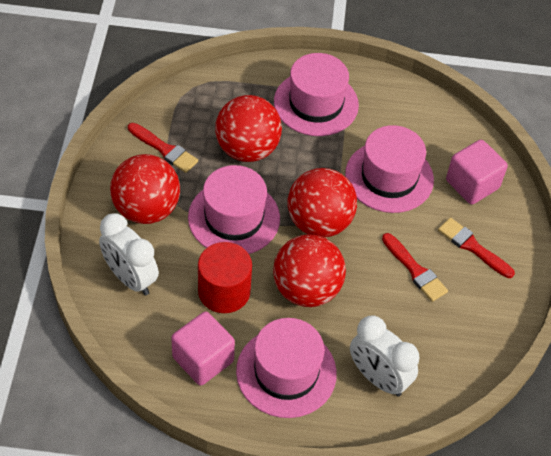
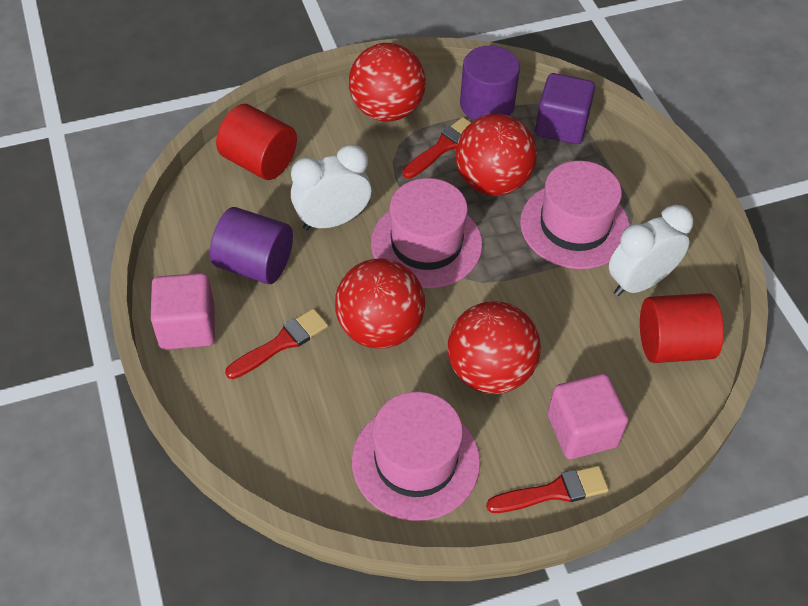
pink hat: [188,165,280,254] [236,318,337,418] [274,53,359,136] [345,125,434,213] = 4 -> [352,392,480,521] [371,178,482,288] [520,161,630,269] = 3
purple cube: none = 0 -> [535,73,595,144] = 1
purple cylinder: none = 0 -> [210,207,293,284] [460,46,520,120] = 2
red cylinder: [198,242,252,313] = 1 -> [216,104,297,180] [640,293,724,363] = 2

